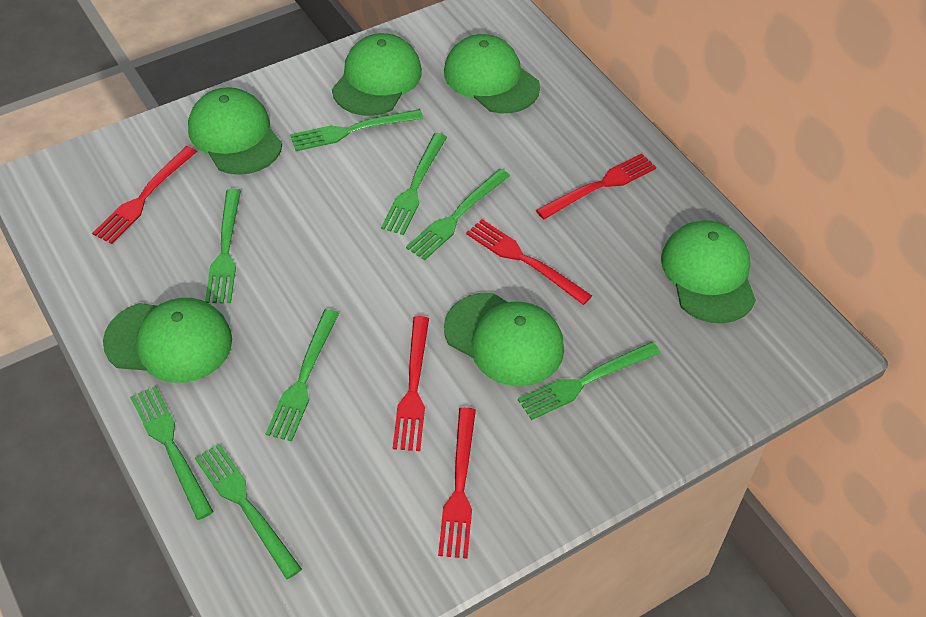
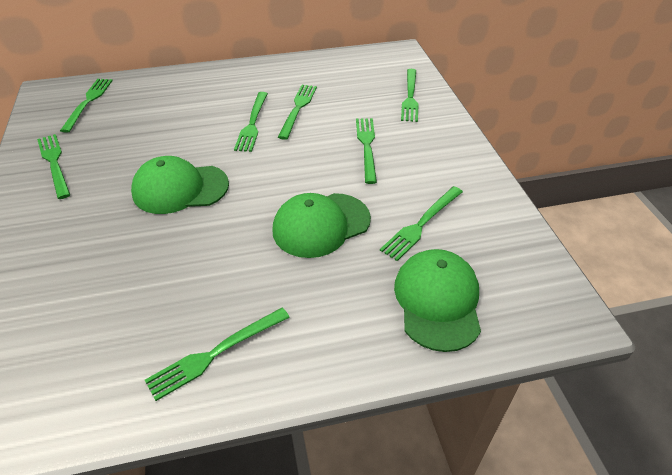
green cap: [103,298,232,383] [188,87,282,175] [332,33,422,116] [444,34,540,113] [444,293,564,386] [661,220,756,323] = 6 -> [131,156,229,214] [272,193,371,258] [394,249,481,352] = 3
red fork: [92,146,197,244] [393,316,429,451] [438,407,476,559] [466,219,592,305] [536,153,656,219] = 5 -> none = 0

